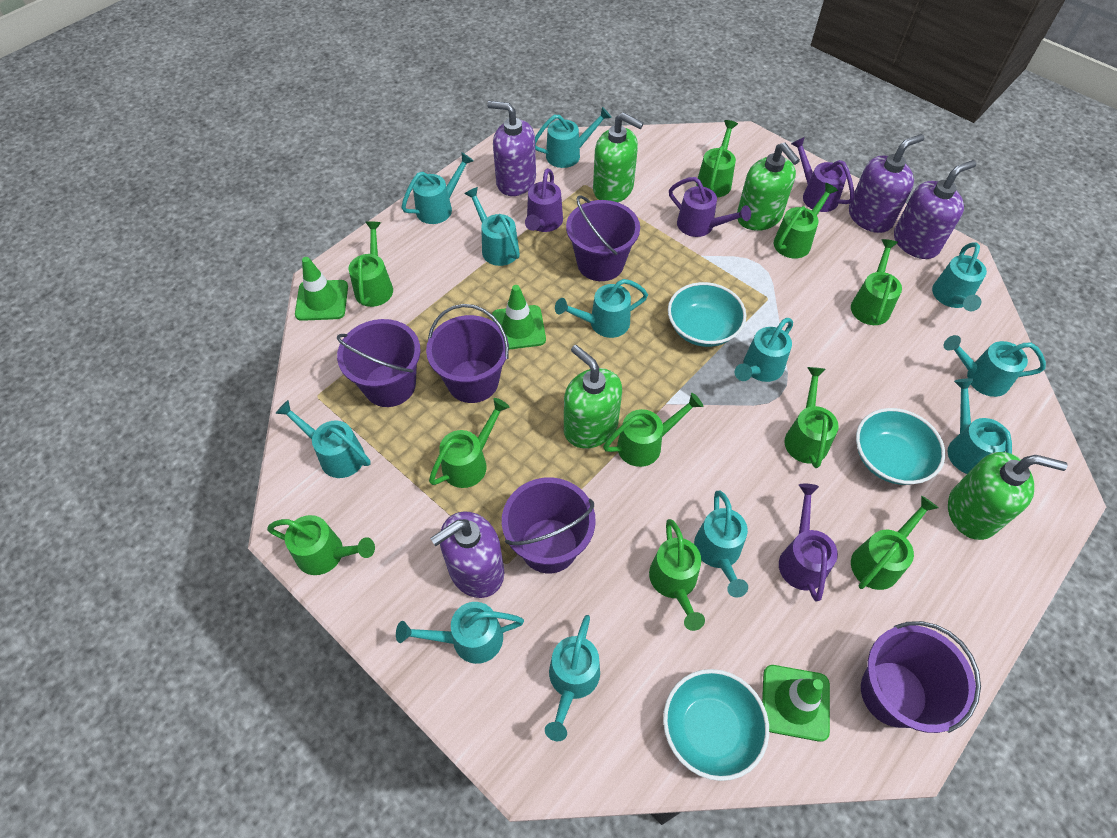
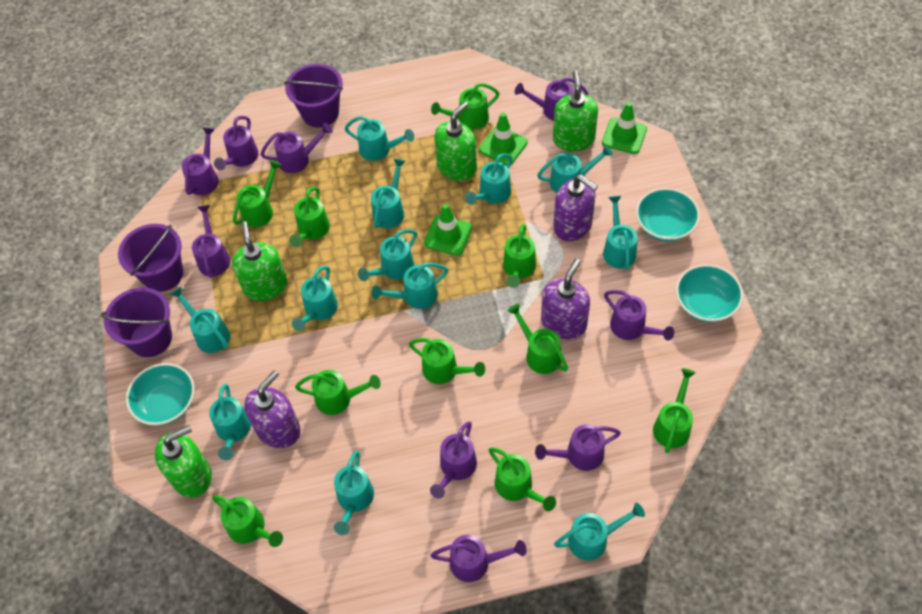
purple bucket: [337,319,421,407] [426,304,509,403] [502,478,596,573] [566,195,640,281] [861,621,981,733] = 5 -> [101,287,172,357] [118,224,183,292] [284,64,343,127] = 3
purple soap dispenser: [430,511,504,598] [487,101,536,196] [849,134,924,233] [894,160,976,259] = 4 -> [244,370,301,448] [541,259,590,339] [553,175,598,241] = 3
purple watering can: [525,168,563,232] [669,177,751,237] [779,484,838,601] [791,137,854,212] = 4 -> [182,127,219,195] [192,205,230,278] [214,116,259,170] [260,123,333,173] [430,421,477,499] [430,535,527,582] [515,77,588,121] [535,424,621,471] [604,290,674,341] = 9

